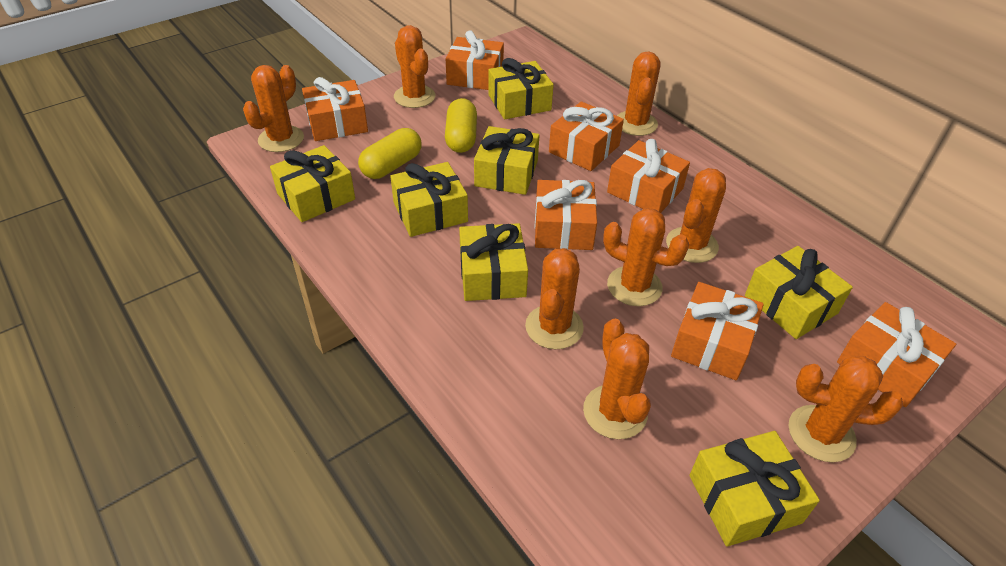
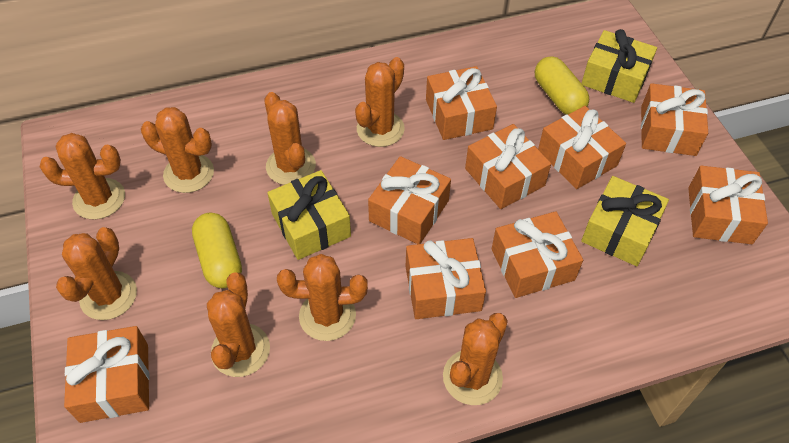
orange gift: [302,77,368,141] [446,30,504,90] [535,180,597,250] [549,101,624,171] [607,139,690,213] [671,282,764,380] [837,302,956,407] = 7 -> [64,326,150,423] [368,156,451,244] [406,238,486,319] [426,66,497,140] [465,124,551,209] [492,211,583,298] [538,106,626,189] [641,83,708,156] [688,166,768,244] = 9
yellow gift: [270,145,355,222] [390,162,468,237] [459,223,528,301] [474,126,539,195] [488,58,554,119] [689,431,820,547] [745,246,853,339] = 7 -> [267,170,351,260] [581,176,669,266] [582,29,657,103] = 3

